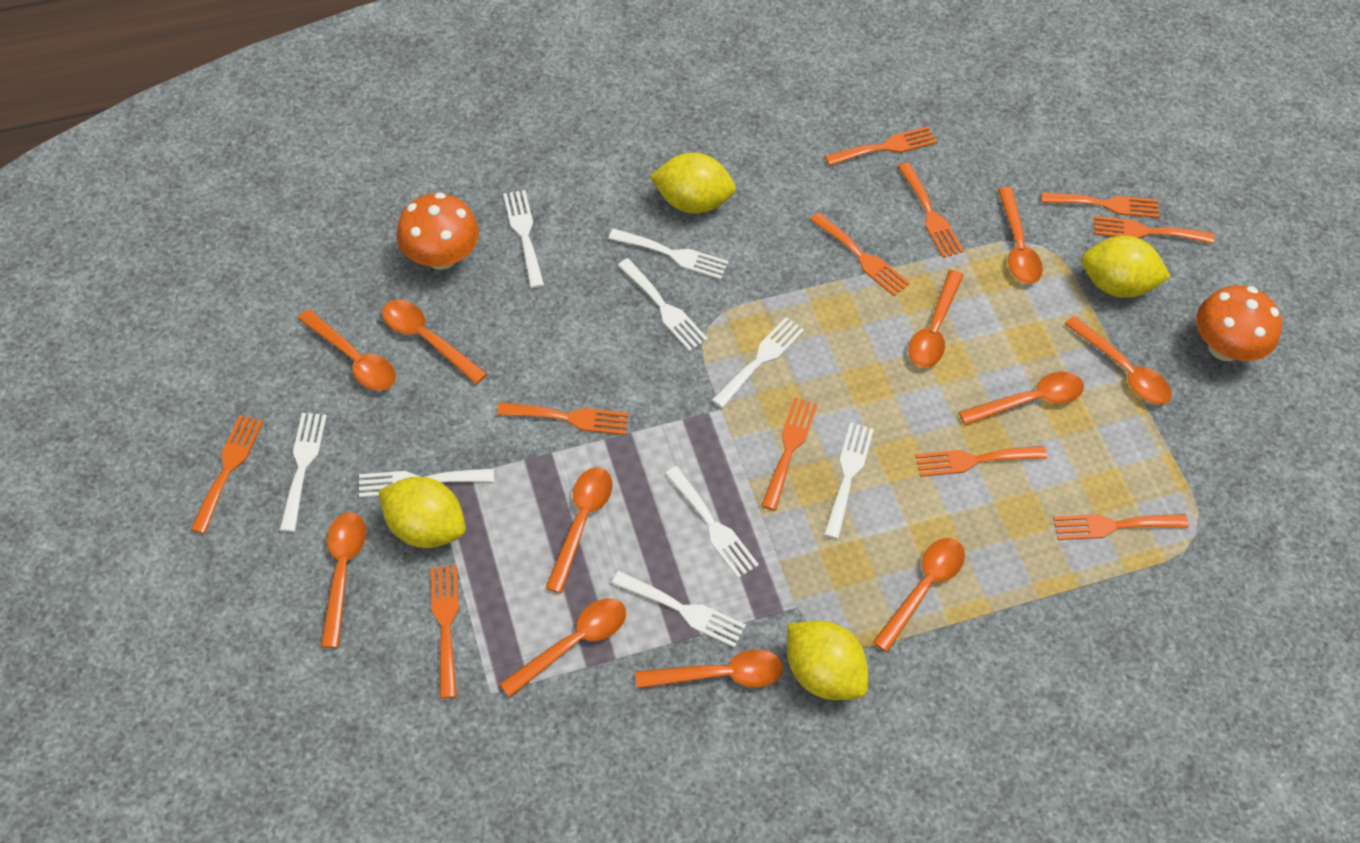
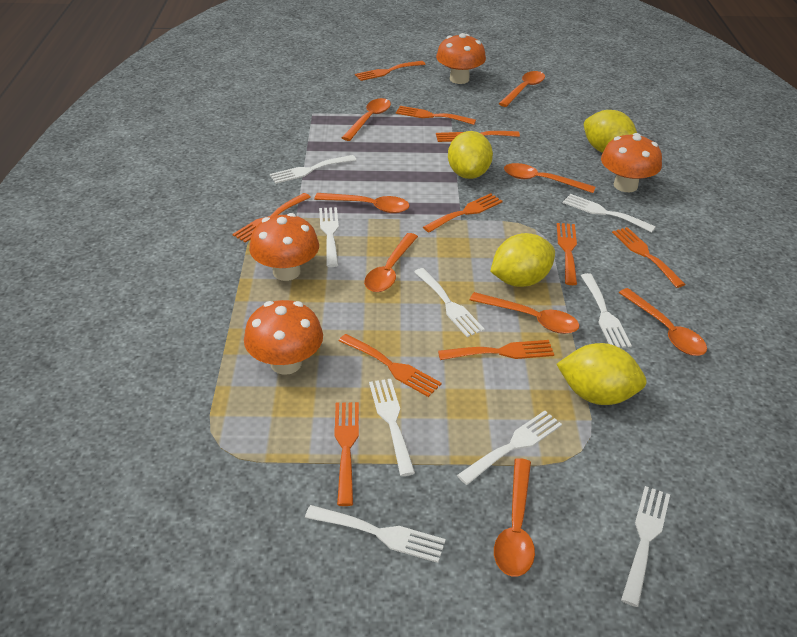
orange fork: [190,415,263,534] [431,565,459,699] [497,402,629,435] [761,397,817,511] [810,212,910,296] [825,126,937,166] [898,162,964,258] [915,446,1047,477] [1041,192,1160,218] [1053,514,1189,540] [1094,216,1214,244] = 11 -> [232,193,311,243] [334,402,359,506] [339,334,442,397] [355,61,425,81] [396,106,476,125] [423,193,502,233] [436,131,520,142] [438,340,554,360] [557,223,577,285] [612,227,686,288] = 10
orange mushroom: [397,192,479,270] [1196,286,1282,361] = 2 -> [244,300,323,375] [249,213,319,281] [436,33,486,84] [601,133,662,192] = 4
orange spoon: [298,309,396,391] [321,512,366,648] [382,300,487,384] [500,598,626,697] [545,467,612,593] [636,649,783,689] [873,538,965,652] [908,270,964,368] [959,372,1084,425] [998,187,1043,284] [1065,316,1172,405] = 11 -> [314,193,410,213] [342,98,391,141] [364,233,418,292] [470,292,579,334] [494,458,535,577] [499,71,545,107] [504,163,595,193] [619,288,707,356] = 8

